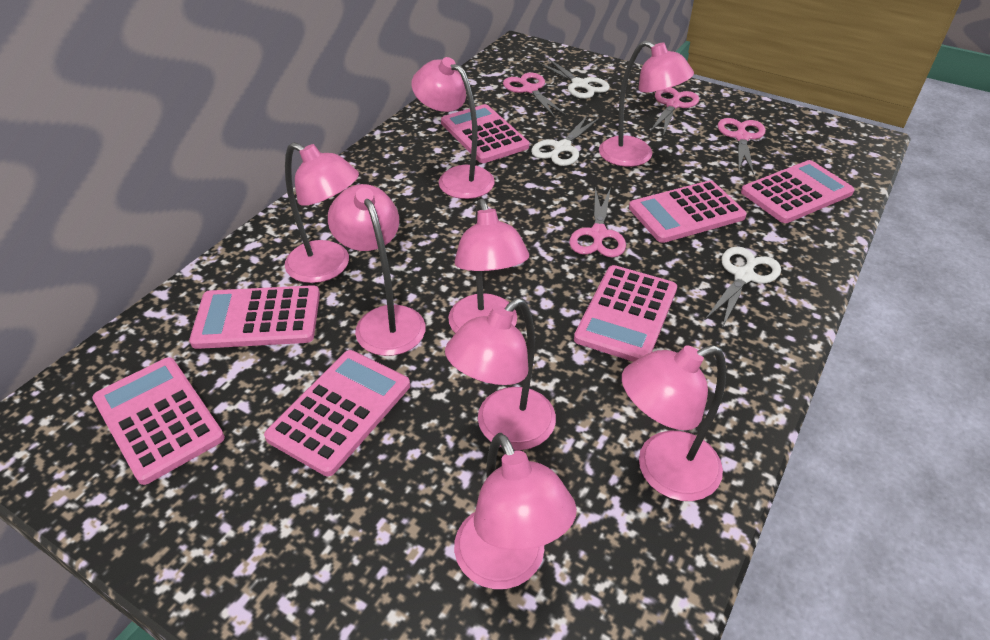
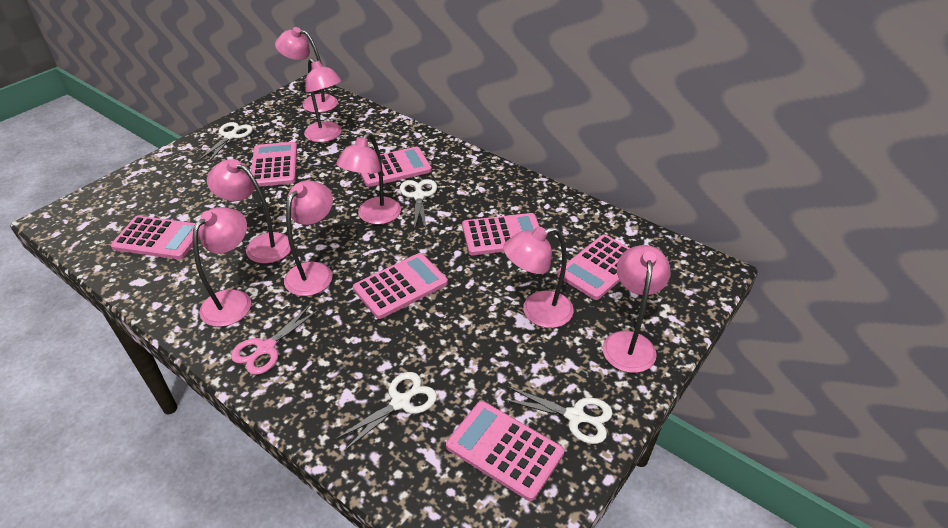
pink scissors: [503,72,567,118] [570,187,626,257] [650,88,699,136] [718,118,766,175] = 4 -> [231,304,321,375] = 1
white scissors: [531,115,600,166] [538,58,610,99] [705,247,781,328] = 3 -> [198,122,253,163] [334,372,437,451] [400,179,437,230] [503,387,613,444] = 4

